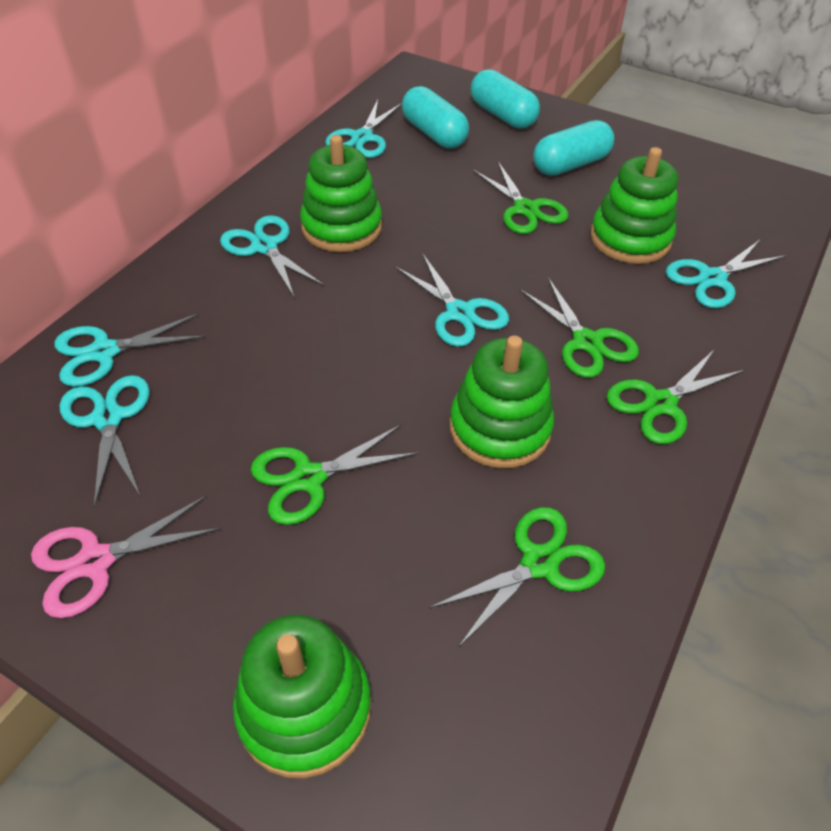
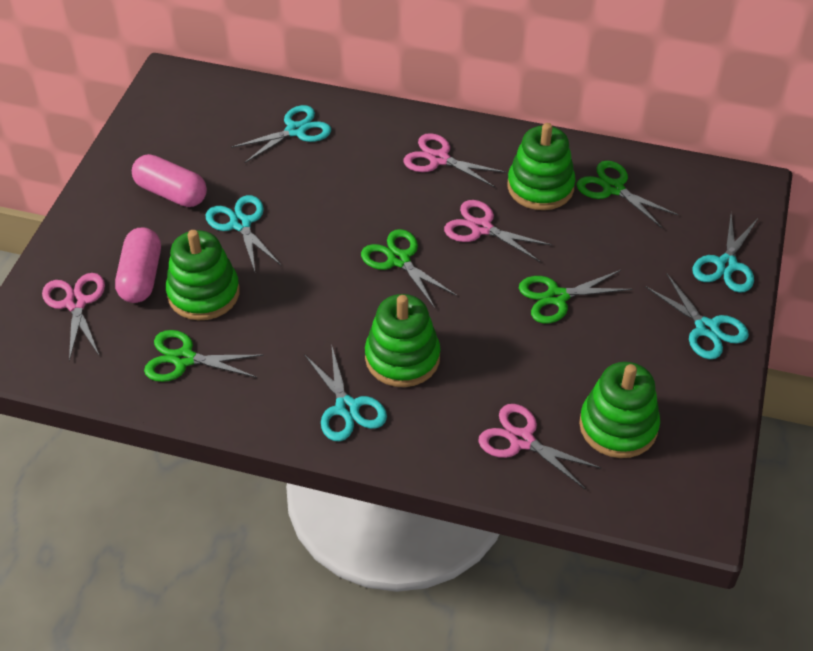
green scissors: [251,425,419,525] [429,507,605,648] [473,162,569,234] [519,277,639,378] [607,349,745,444] = 5 -> [144,330,264,382] [361,229,457,308] [519,270,632,324] [576,161,678,228] = 4
pink capsule: none = 0 -> [115,227,161,303] [132,154,207,207] = 2
pink scissors: [31,496,220,618] = 1 -> [42,273,105,361] [403,133,507,188] [444,200,552,262] [478,404,601,490] = 4
turquoise capsule: [402,86,469,148] [471,69,540,129] [533,120,614,176] = 3 -> none = 0
turquoise scissors: [54,314,206,387] [60,375,150,507] [220,215,325,298] [325,100,402,158] [395,254,509,347] [666,240,786,308] = 6 -> [206,195,281,272] [231,105,331,163] [304,347,387,441] [645,274,749,359] [692,214,758,293] = 5

